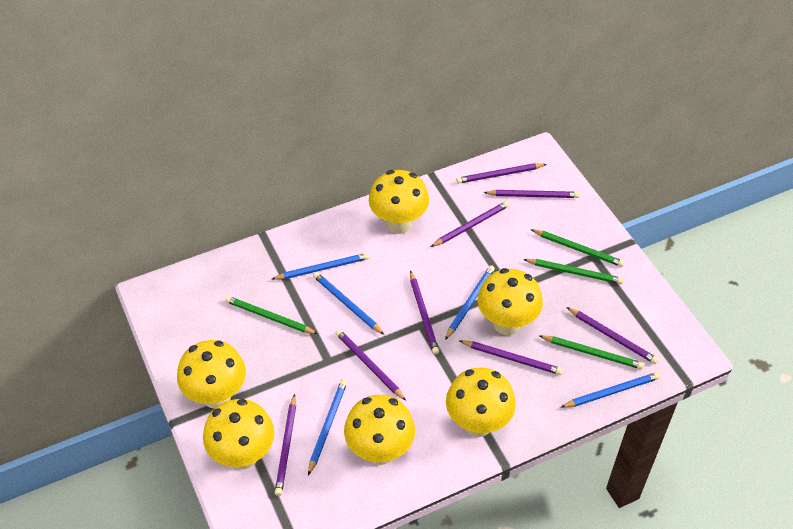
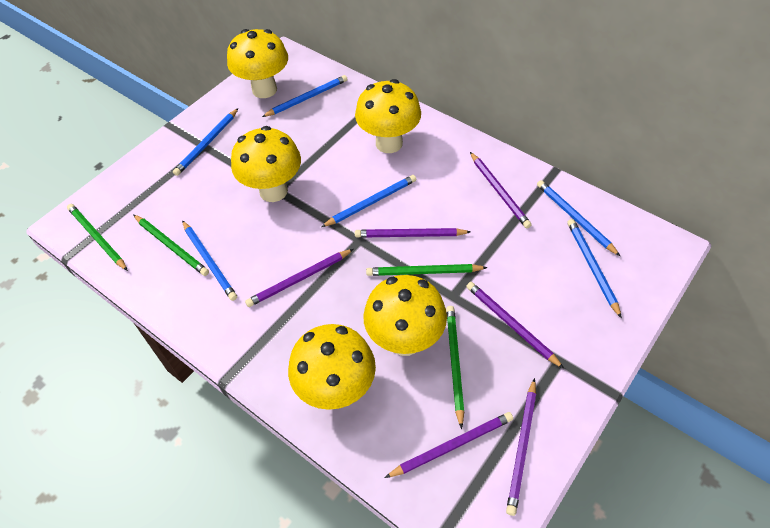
blue pencil: [272,253,369,280] [308,379,347,475] [313,272,384,335] [445,265,495,340] [560,372,660,408] = 5 -> [173,108,238,176] [182,220,237,301] [262,75,348,117] [321,175,416,227] [537,180,620,256] [567,219,622,319] = 6
purple pencil: [275,394,296,496] [335,329,406,401] [410,271,439,354] [431,201,509,247] [456,163,546,184] [460,340,563,375] [483,190,579,198] [566,307,658,364] = 8 -> [245,249,353,307] [355,228,471,238] [385,412,513,478] [466,282,564,369] [470,152,532,228] [506,378,536,516] = 6
yellow mushroom: [177,340,246,409] [203,399,275,469] [344,395,415,465] [369,170,429,234] [446,367,516,437] [478,268,543,335] = 6 -> [227,29,288,98] [231,126,301,202] [288,324,376,410] [355,79,421,153] [363,275,447,356] = 5

